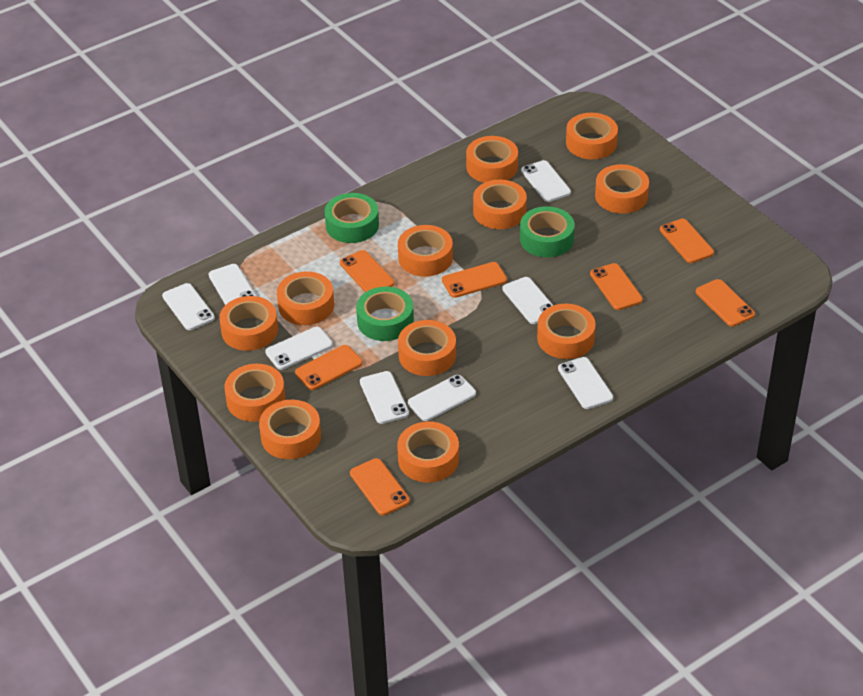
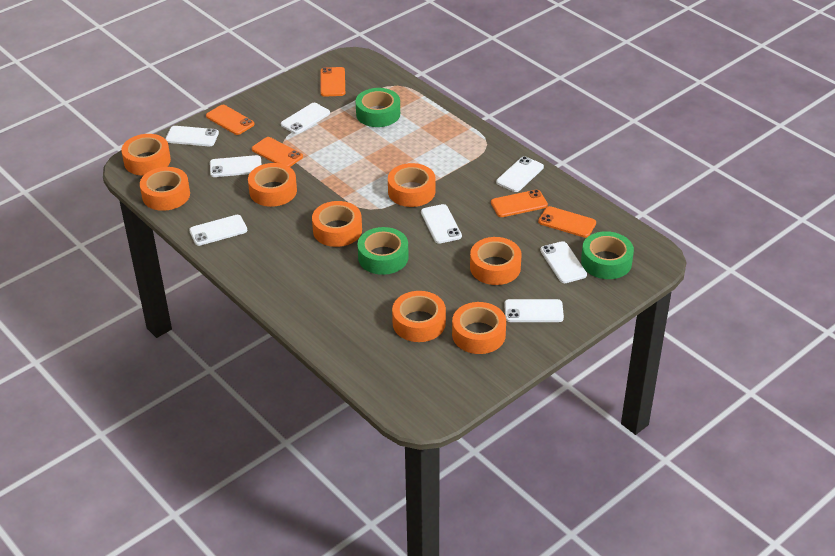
orange phone: [295,345,363,390] [340,250,394,292] [350,458,410,516] [442,262,507,298] [590,263,643,310] [660,219,714,263] [696,279,755,327] = 7 -> [206,105,255,135] [252,137,303,167] [321,67,345,97] [491,190,548,217] [538,206,596,238] = 5
orange tape: [219,296,278,351] [224,364,286,422] [259,400,321,459] [277,271,334,325] [397,422,459,483] [398,225,453,277] [398,320,456,376] [466,136,518,183] [473,180,527,229] [537,304,596,359] [566,113,618,159] [595,164,649,214] = 12 -> [121,134,171,176] [140,167,190,211] [248,163,297,207] [312,201,362,247] [388,163,436,207] [392,291,446,342] [452,302,506,354] [470,237,522,285] = 8

